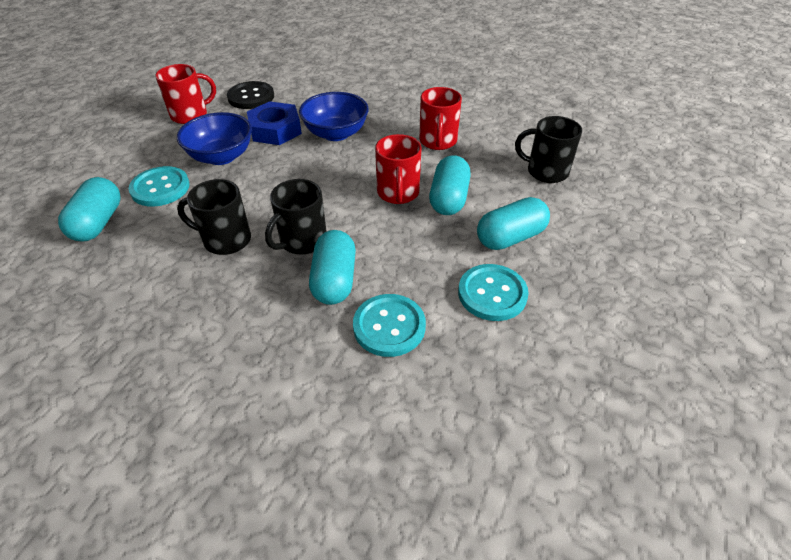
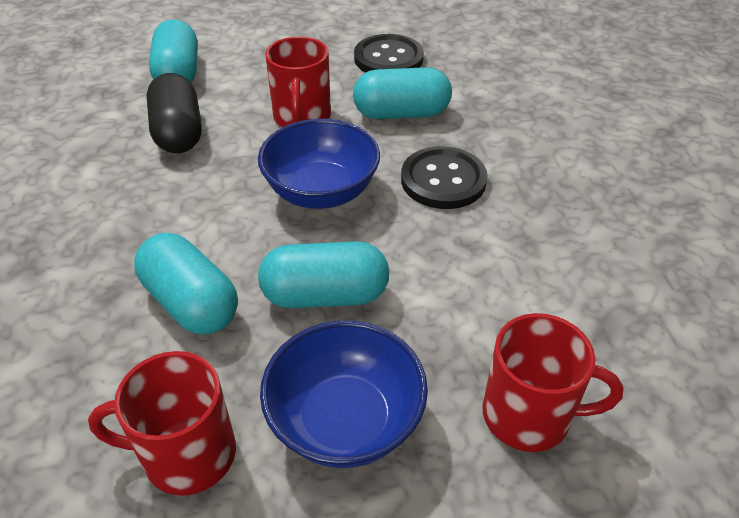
black button: [227,81,274,109] = 1 -> [354,34,424,73] [401,146,488,209] = 2
black capsule: none = 0 -> [147,73,202,153] = 1
black mug: [177,179,251,255] [265,179,327,255] [515,116,582,183] = 3 -> none = 0
blue nut: [247,101,302,145] = 1 -> none = 0
turquoise button: [128,166,190,207] [353,294,426,357] [458,264,529,321] = 3 -> none = 0

